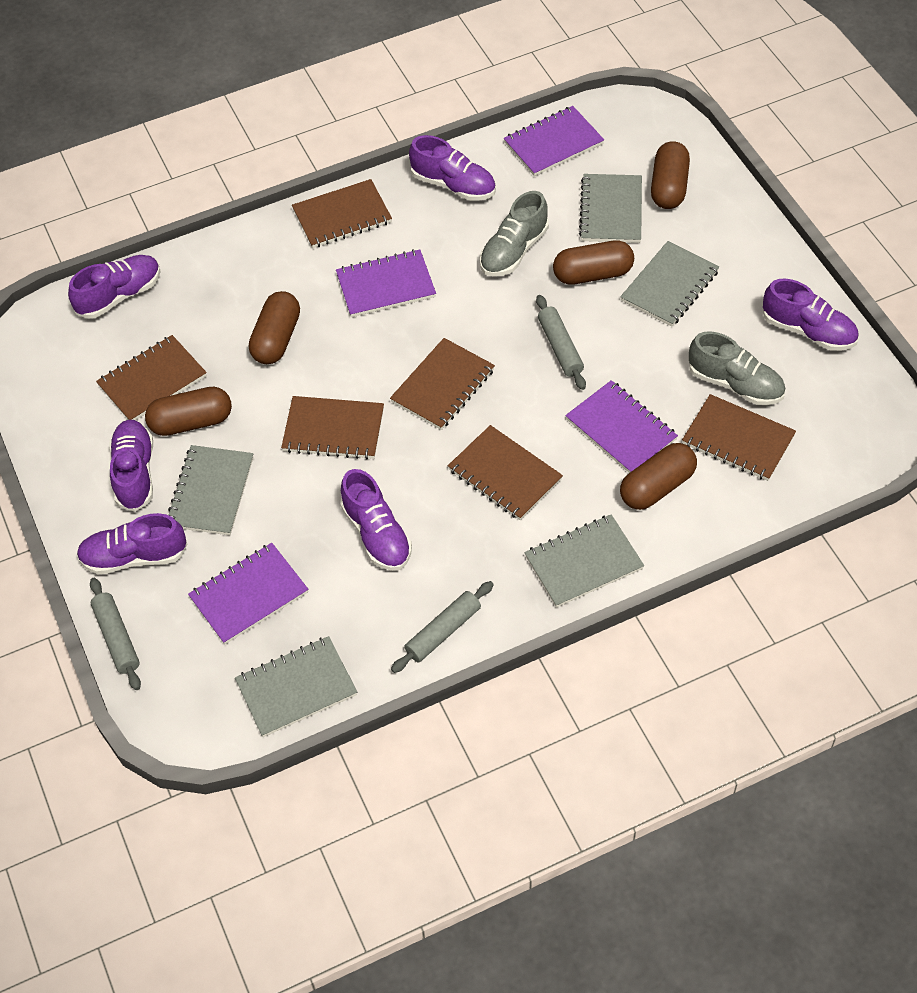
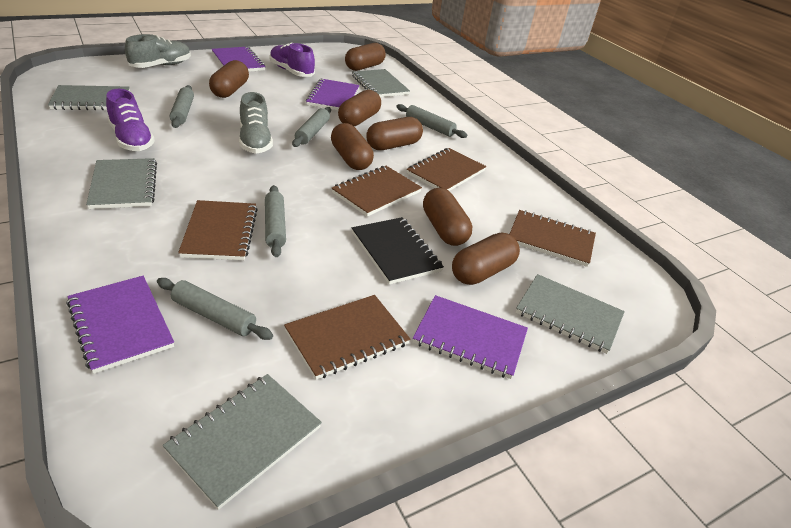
black notebook: none = 0 -> [352,217,444,285] = 1
brown capsule: [145,387,232,436] [249,291,300,364] [553,240,634,285] [620,443,697,510] [651,141,690,209] = 5 -> [209,60,249,98] [331,123,374,170] [338,90,381,126] [345,43,386,71] [366,117,423,150] [423,188,472,246] [452,233,520,285] = 7
brown notebook: [96,335,207,420] [281,396,384,460] [292,179,392,248] [390,338,495,430] [448,425,563,520] [682,394,796,481] = 6 -> [178,200,258,260] [284,295,410,380] [332,166,422,217] [407,148,486,191] [510,210,596,267] = 5
grey rolling pin: [90,578,141,690] [391,581,494,673] [536,295,586,390] = 3 -> [157,278,273,340] [170,85,194,128] [265,185,286,257] [292,107,331,147] [396,104,467,138] = 5
purple shoe: [68,255,161,319] [76,513,188,574] [110,420,153,512] [340,469,412,571] [409,135,496,201] [763,278,859,351] = 6 -> [106,89,155,151] [269,42,315,77] = 2

